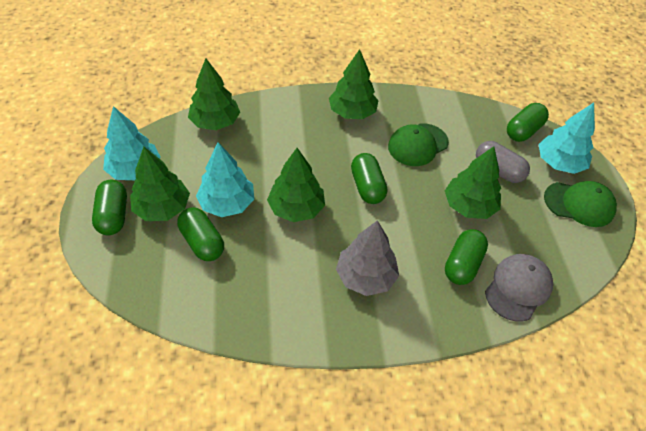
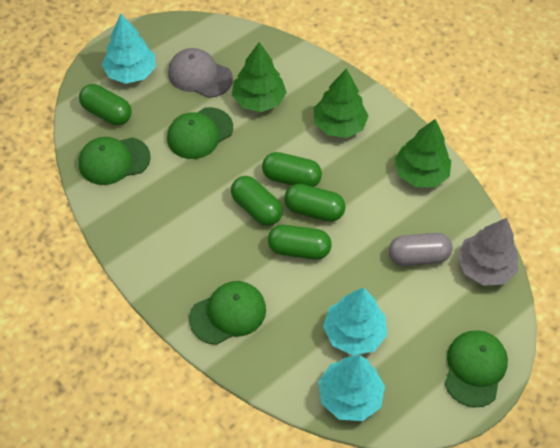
green cap: [388,123,449,166] [544,181,617,227] = 2 -> [79,137,151,185] [167,107,233,159] [189,281,266,345] [445,330,508,408] = 4
green tree: [130,147,190,221] [188,58,240,130] [267,148,325,222] [329,49,379,119] [445,146,501,219] = 5 -> [232,42,287,112] [314,68,369,138] [394,119,451,187] = 3

